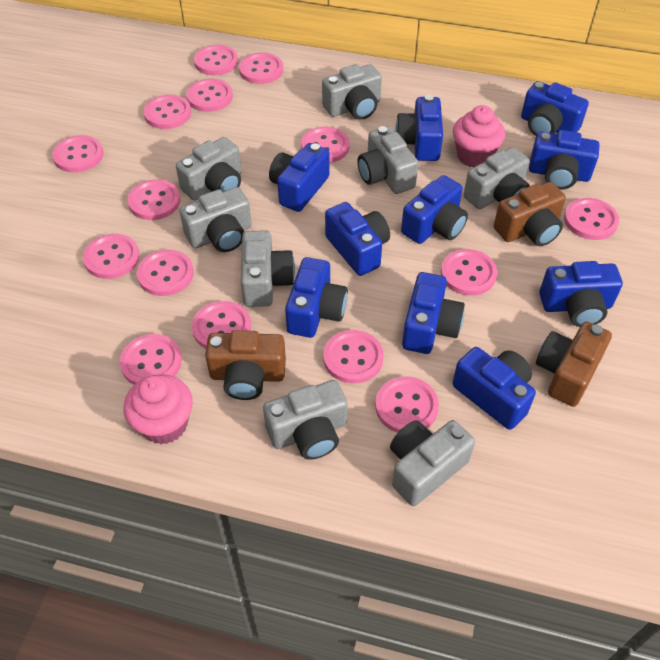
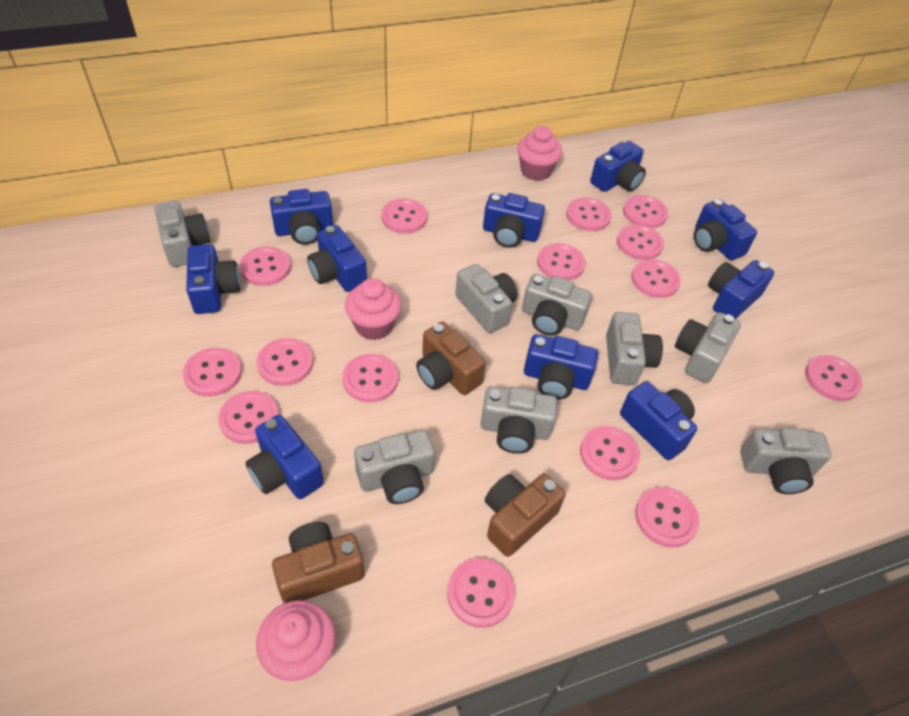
pink cupcake: [123,374,193,444] [453,105,505,168] = 2 -> [256,600,335,681] [345,278,401,340] [517,126,562,181] = 3

